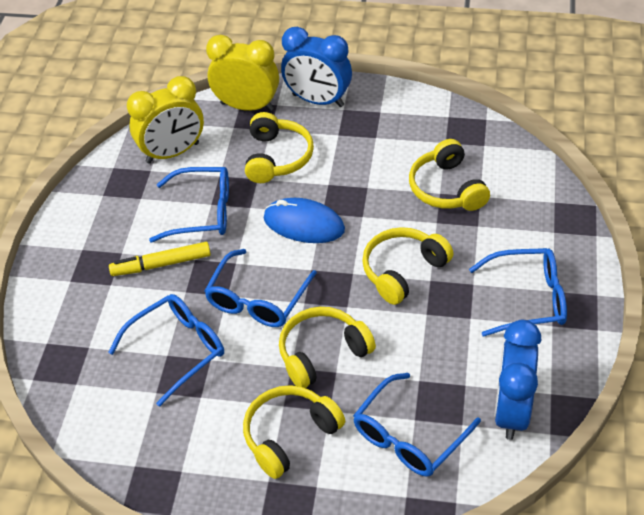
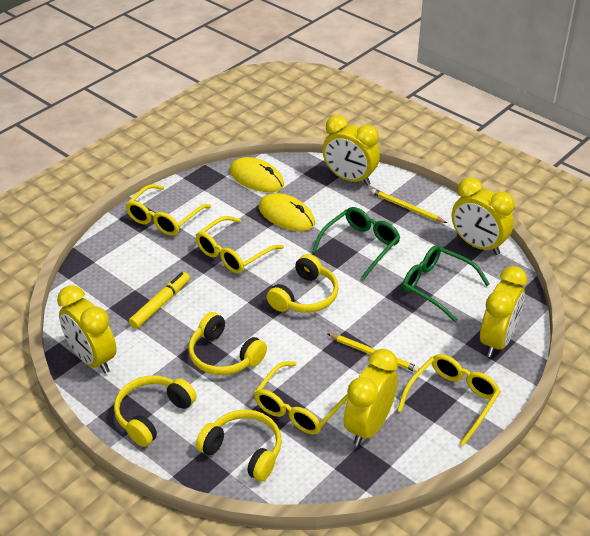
blue clock: [281,27,352,107] [494,320,542,440] = 2 -> none = 0
blue glasses: [108,294,224,407] [149,167,229,242] [204,249,317,327] [353,373,481,477] [469,248,567,337] = 5 -> none = 0
blue mouse: [264,198,345,243] = 1 -> none = 0
green glasses: none = 0 -> [312,207,400,279] [402,245,490,322] = 2
yellow clock: [127,76,204,164] [206,35,279,111] = 2 -> [57,285,117,374] [323,115,380,186] [344,349,398,446] [452,178,515,255] [480,266,527,357] = 5
yellow glasses: none = 0 -> [126,184,211,236] [196,216,284,274] [254,361,348,434] [397,354,501,446] = 4
yellow headphones: [243,385,345,479] [245,112,314,183] [279,307,376,388] [362,227,453,305] [409,139,490,211] = 5 -> [114,375,196,447] [188,312,267,375] [196,409,282,481] [267,254,339,313] = 4
yellow mouse: none = 0 -> [230,157,284,192] [259,193,315,231] = 2
yellow pencil: none = 0 -> [328,334,419,372] [371,189,447,223] = 2

